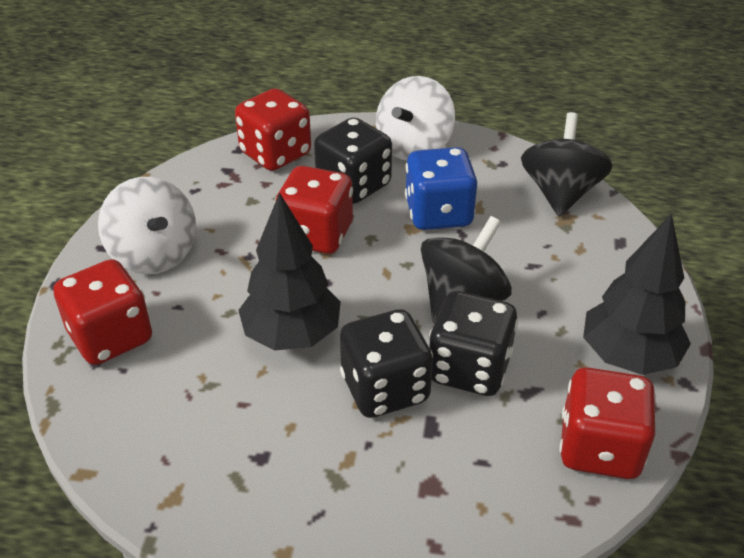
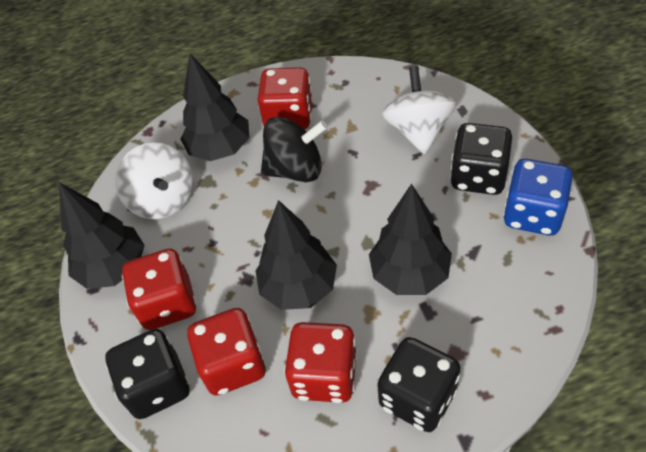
black spinning top: [421,216,512,323] [521,112,612,217] = 2 -> [261,117,328,182] = 1
black tree: [238,192,341,351] [583,214,691,375] = 2 -> [59,183,145,289] [180,54,250,161] [255,200,337,310] [369,184,452,295] = 4

